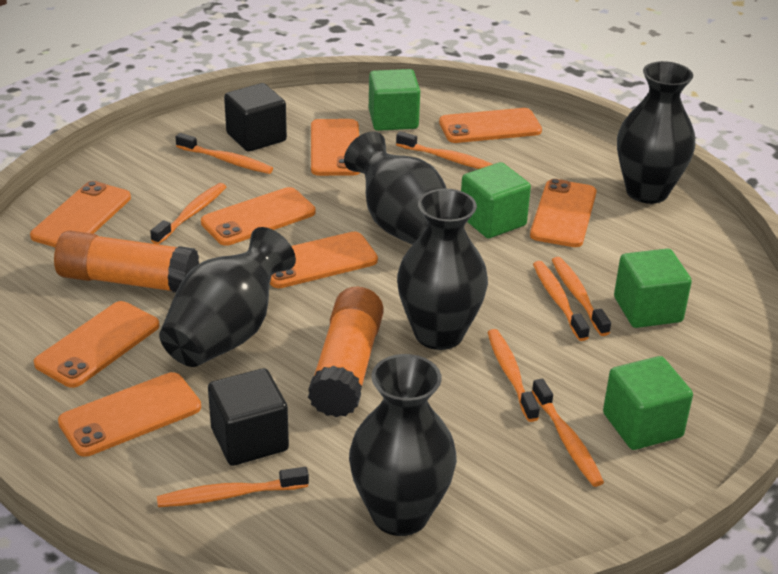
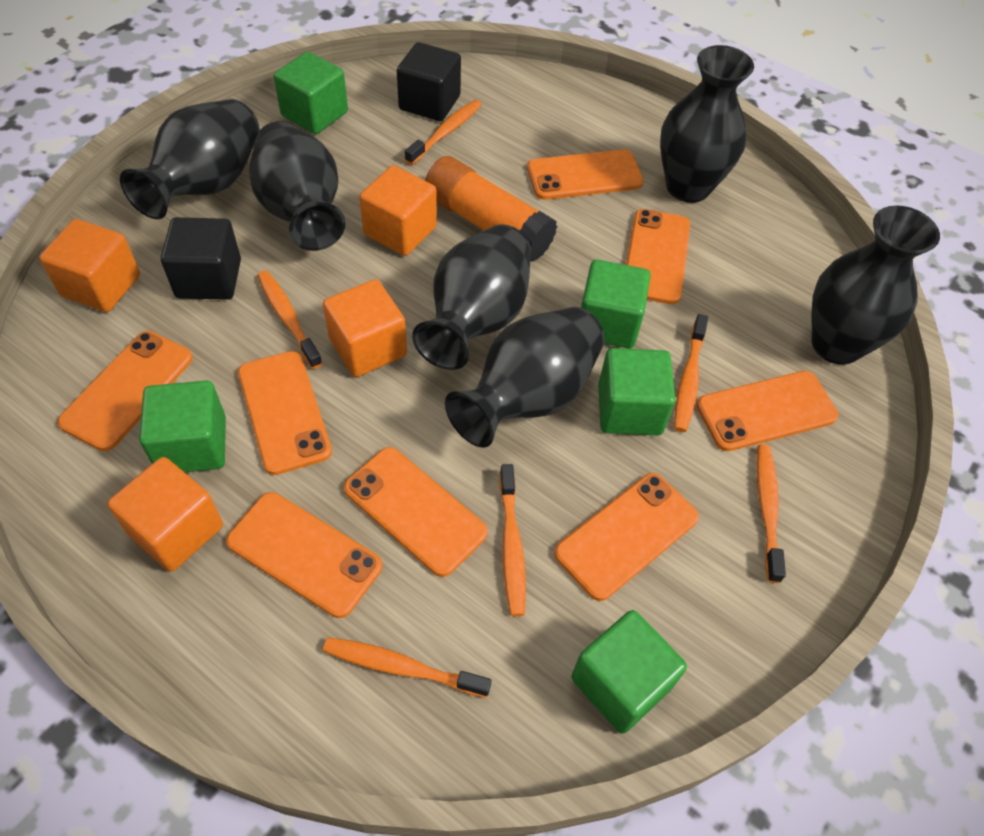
black vase: [159,227,296,367] [344,131,447,245] [349,354,457,536] [397,189,488,350] [617,61,695,204] = 5 -> [120,99,260,219] [249,121,345,251] [412,224,531,370] [445,307,605,448] [660,45,754,203] [811,205,940,365] = 6
green cube: [369,69,420,131] [461,162,531,238] [603,356,693,450] [614,248,692,328] = 4 -> [139,380,226,472] [274,51,348,134] [571,610,687,734] [581,259,651,349] [598,348,676,435] = 5
orange cube: none = 0 -> [39,219,140,312] [108,457,223,572] [323,279,407,377] [359,165,437,256] = 4
orange glue stick: [54,230,199,293] [308,287,384,418] = 2 -> [425,156,557,262] = 1
orange toothbrush: [150,183,226,245] [157,467,309,507] [176,133,273,174] [396,131,493,169] [487,329,540,422] [532,379,604,487] [533,261,590,341] [552,257,611,336] = 8 -> [257,270,323,369] [323,637,491,698] [405,100,482,165] [499,464,526,616] [674,314,708,432] [756,444,786,583] = 6

